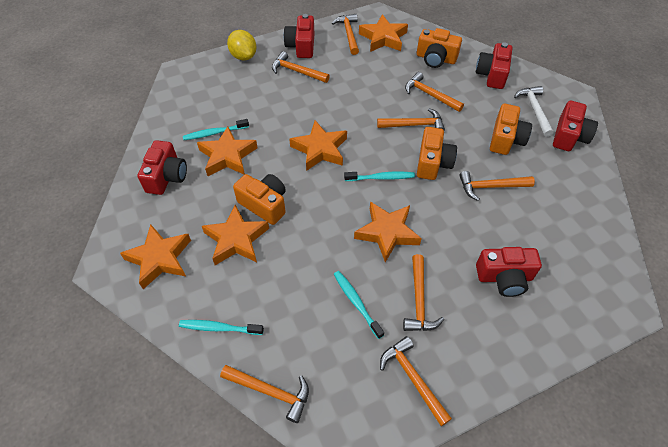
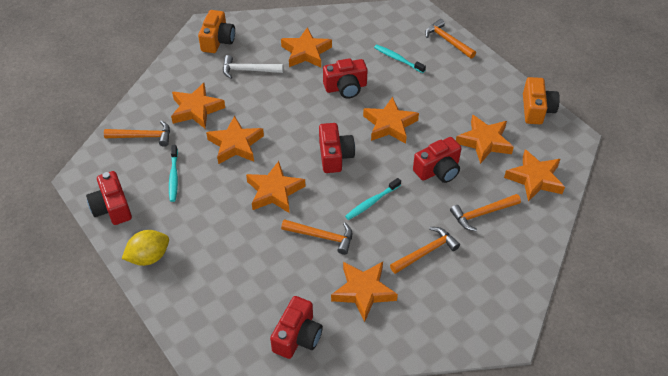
orange camera: [233,174,286,225] [417,28,462,68] [417,127,457,180] [490,104,532,155] = 4 -> [198,10,235,53] [523,77,560,124] = 2
orange hammer: [220,365,309,423] [272,51,330,83] [332,14,359,55] [377,108,445,131] [380,336,452,426] [403,254,444,331] [405,72,464,112] [459,171,535,201] = 8 -> [104,120,170,147] [281,219,352,255] [390,227,460,274] [425,19,476,59] [450,194,521,231] = 5
orange star: [120,224,191,289] [197,126,258,176] [202,205,269,265] [289,120,347,171] [354,202,422,262] [359,14,408,52] = 6 -> [171,83,225,129] [206,116,264,164] [246,161,305,213] [281,27,332,68] [331,262,398,322] [363,97,419,144] [456,114,514,164] [504,149,565,202] = 8
turquoise toothbrush: [179,320,264,335] [183,119,249,140] [334,271,384,339] [344,172,415,181] = 4 -> [169,145,178,202] [345,178,401,220] [374,44,426,73] = 3

